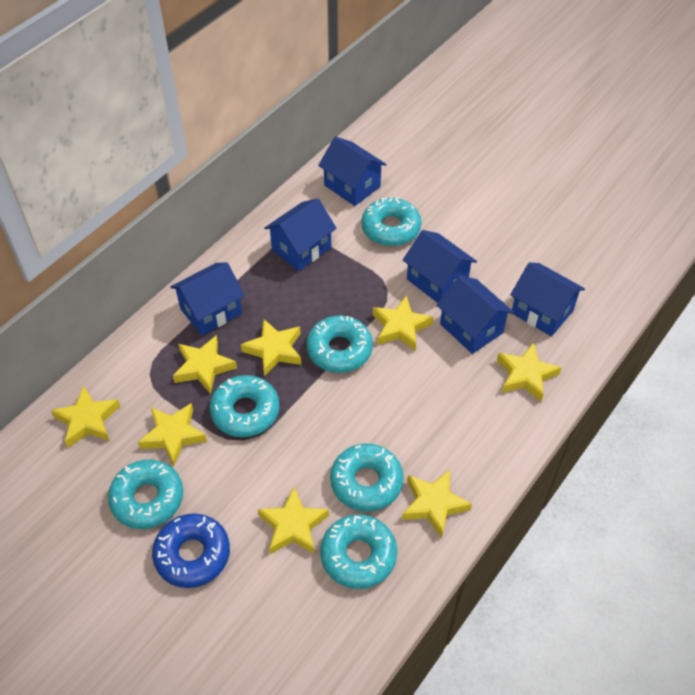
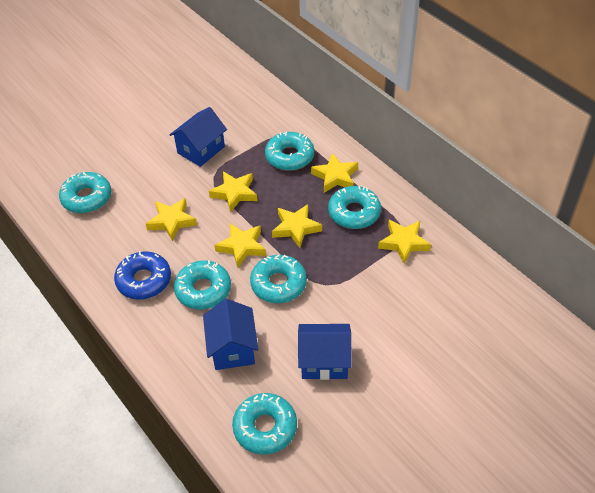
blue house: [170,263,245,336] [264,198,337,271] [318,136,387,206] [403,230,477,303] [437,276,514,354] [510,262,585,337] = 6 -> [170,107,227,167] [203,299,258,370] [298,324,351,380] = 3
yellow star: [51,386,120,448] [138,403,207,466] [173,335,237,394] [241,319,301,376] [258,487,329,554] [373,295,433,351] [402,470,472,538] [497,342,562,401] = 8 -> [146,198,197,242] [209,171,258,212] [214,224,266,268] [272,204,322,248] [311,153,358,193] [378,220,431,264] = 6

